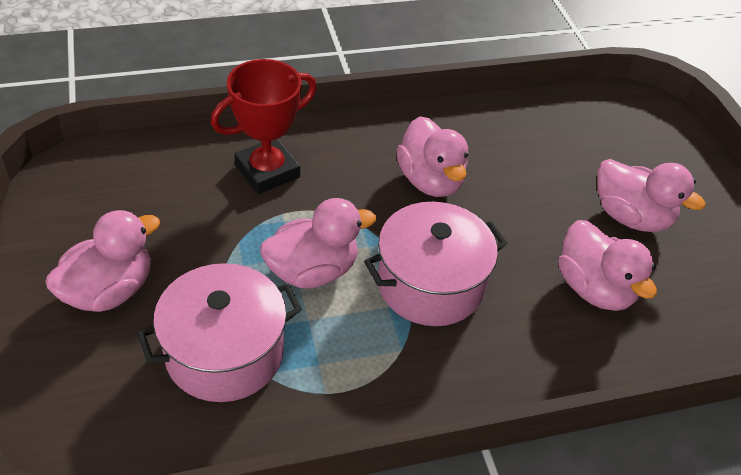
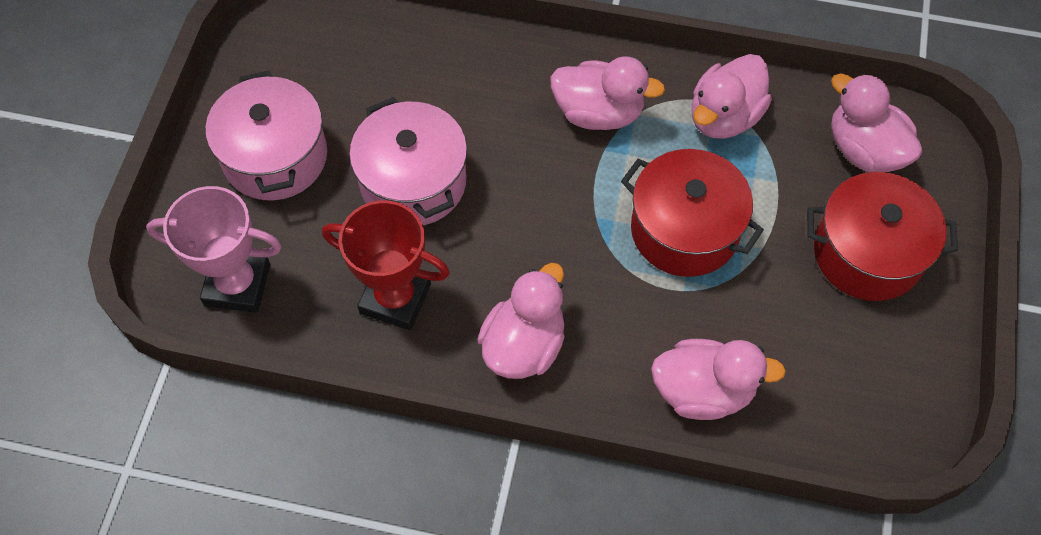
pink trophy: none = 0 -> [146,186,281,313] = 1
red pot: none = 0 -> [621,149,764,277] [807,172,958,301] = 2

